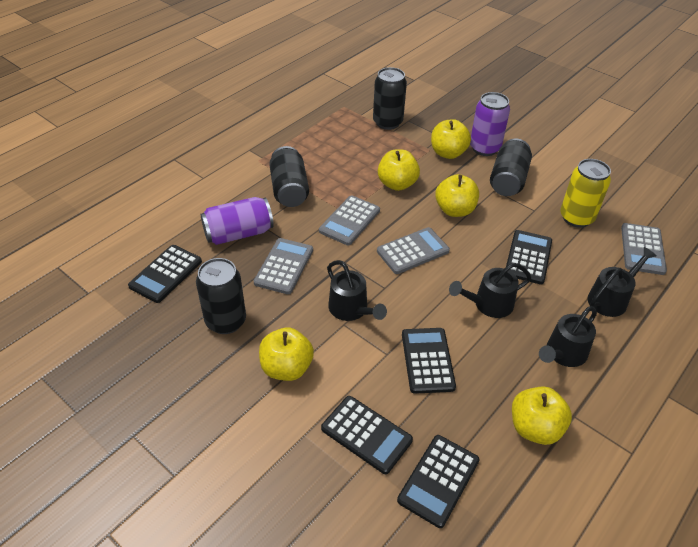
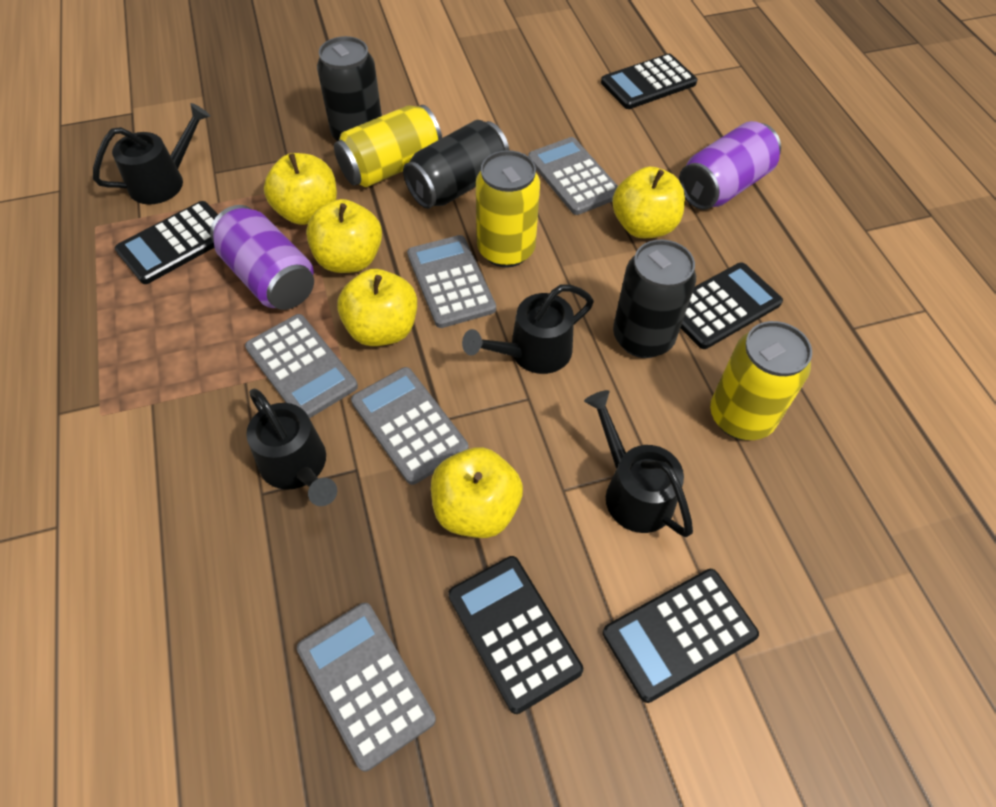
black can: [196,258,246,334] [269,146,309,207] [373,67,407,130] [490,138,532,196] = 4 -> [317,36,382,141] [403,120,509,209] [613,239,696,358] = 3
grey calculator: [254,238,313,294] [319,195,380,245] [377,227,450,274] [621,223,667,275] = 4 -> [245,314,358,418] [297,603,436,771] [351,367,469,485] [407,235,496,328] [528,137,618,215] = 5
yellow can: [560,159,611,228] = 1 -> [334,105,442,187] [476,150,540,268] [710,321,812,440] = 3

